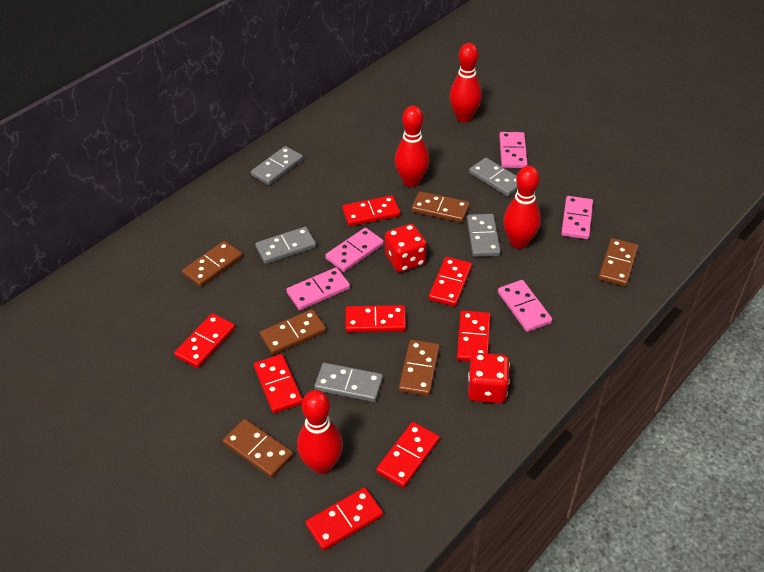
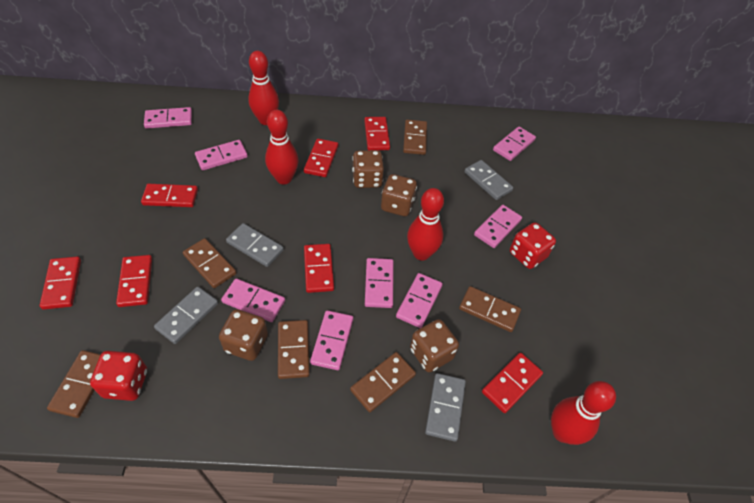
brown dice: none = 0 -> [219,309,268,361] [352,150,384,188] [381,174,417,216] [410,319,459,372] = 4
grey domino: [251,146,303,185] [255,227,316,264] [314,363,383,402] [467,214,501,257] [469,158,518,196] = 5 -> [154,287,218,344] [226,223,284,267] [425,373,466,442] [464,160,513,200] = 4
pink domino: [286,267,350,310] [325,228,384,272] [498,280,552,332] [499,132,527,168] [561,196,593,239] = 5 -> [144,107,192,129] [195,140,248,170] [221,279,285,322] [310,310,353,370] [365,258,394,308] [396,273,443,328] [474,205,522,248] [493,126,536,161] = 8
red domino: [174,313,235,368] [254,354,303,413] [306,487,383,551] [342,195,400,226] [345,305,406,332] [376,422,440,488] [429,257,472,307] [457,310,490,362] = 8 -> [40,256,81,310] [116,255,152,307] [141,184,198,207] [304,138,338,177] [304,244,334,293] [364,117,390,150] [482,353,543,413] = 7

